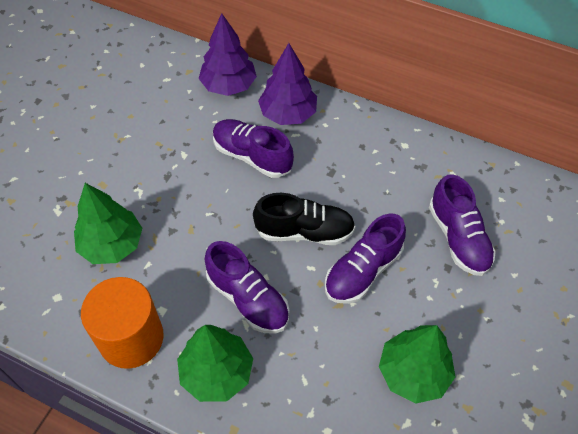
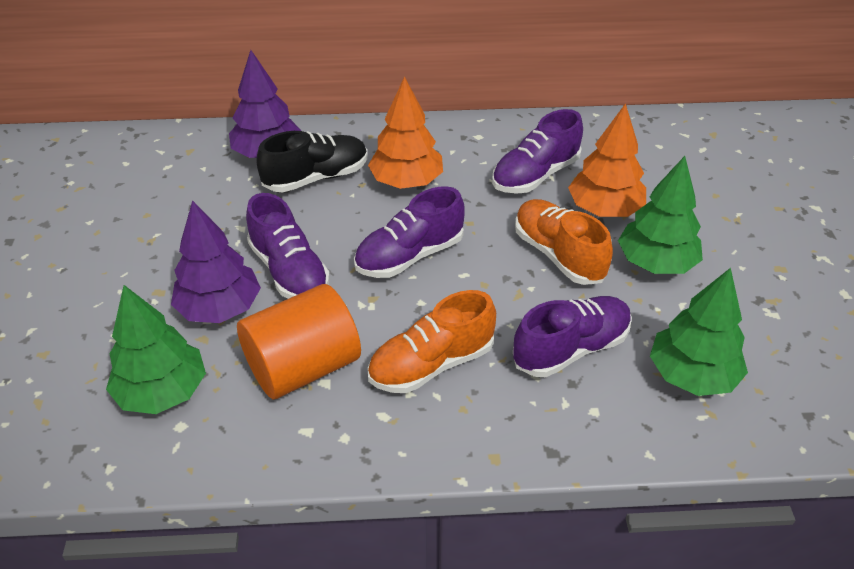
orange shoe: none = 0 -> [367,290,496,393] [515,199,613,285] = 2
orange tree: none = 0 -> [368,76,443,189] [568,103,646,217] = 2

